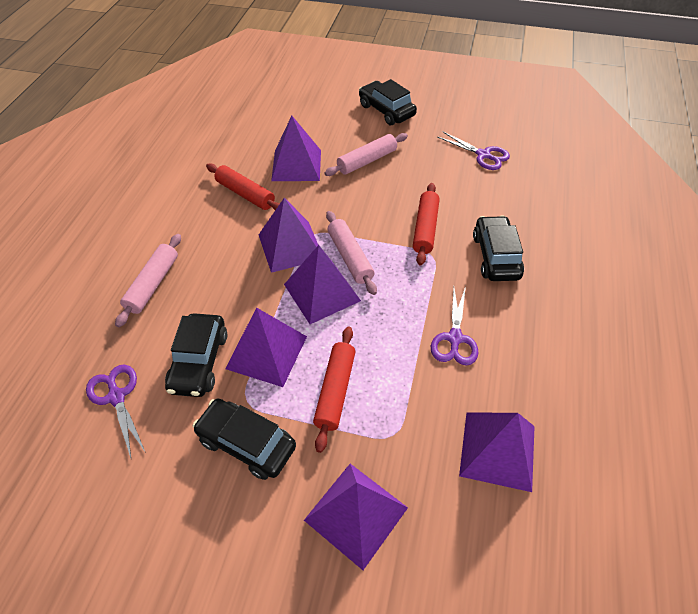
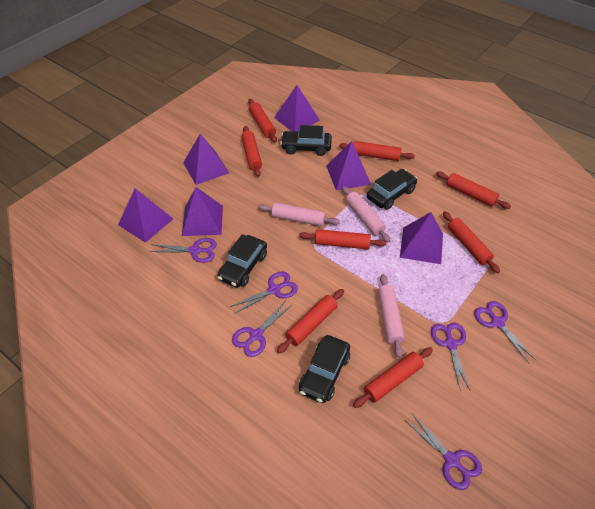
purple scissors: [86,365,146,458] [431,286,479,365] [438,131,510,170] = 3 -> [149,238,217,263] [230,271,298,314] [232,300,293,357] [406,414,482,490] [431,323,470,392] [474,301,536,364] = 6
red rolling pin: [206,163,280,210] [313,327,356,453] [413,183,440,266] = 3 -> [241,126,262,177] [248,99,277,142] [277,289,344,353] [299,229,386,249] [339,141,415,161] [353,347,433,408] [436,171,511,209] [443,211,500,273] = 8

